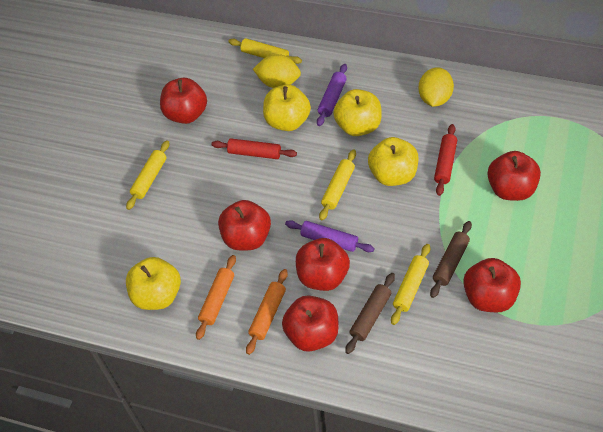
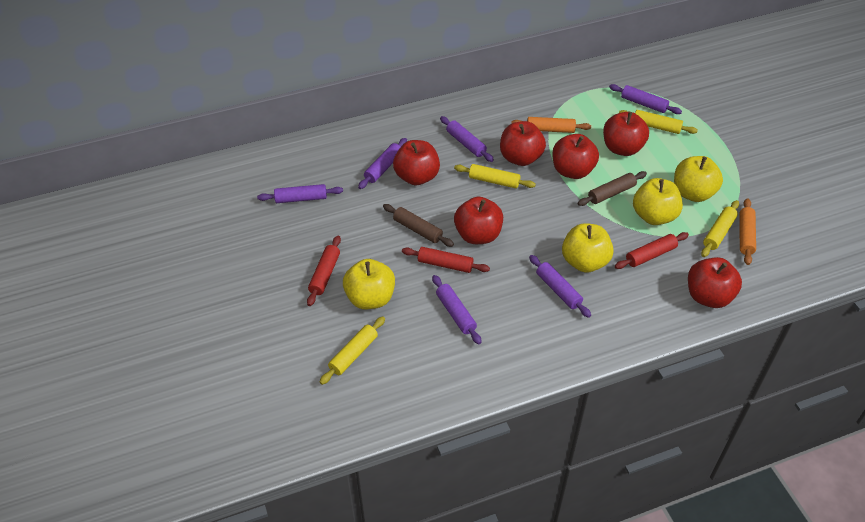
purple rolling pin: [285,220,374,252] [317,64,347,126] = 2 -> [257,184,343,203] [358,138,407,189] [432,275,482,344] [440,116,494,162] [529,255,591,318] [609,84,682,114] = 6
red rolling pin: [211,138,297,159] [434,124,457,196] = 2 -> [307,235,341,306] [402,247,490,273] [615,232,689,269] = 3
yellow lemon: [253,54,301,88] [418,67,454,107] = 2 -> none = 0

